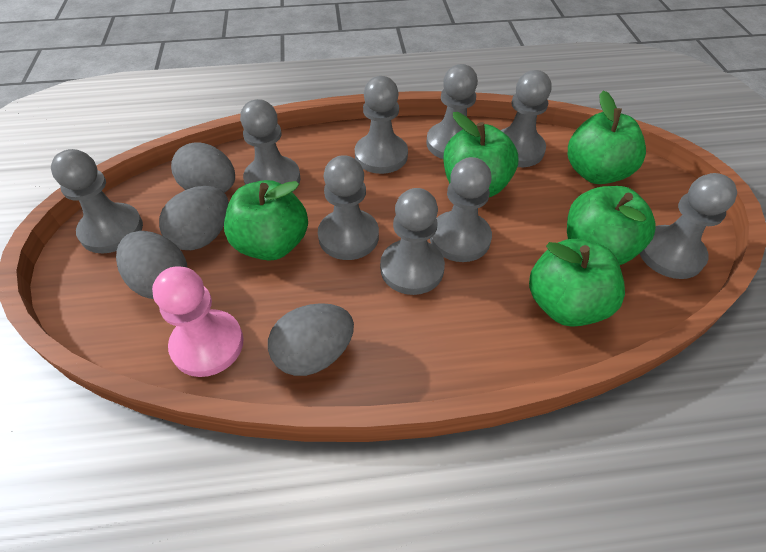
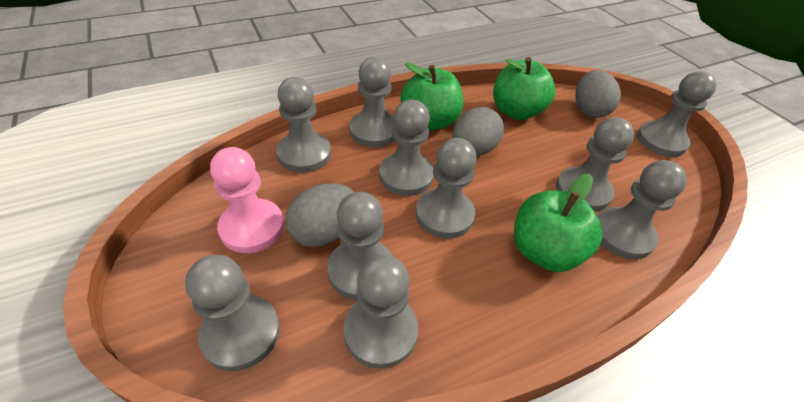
green apple: [224,180,308,261] [443,112,518,197] [529,239,625,327] [567,186,656,265] [568,90,646,184] = 5 -> [400,63,463,131] [493,57,555,120] [514,173,602,272] = 3
grey egg: [116,231,188,299] [159,186,229,250] [171,142,235,193] [268,303,354,376] = 4 -> [285,183,354,247] [452,107,504,156] [575,70,621,118] = 3
grey pawn: [51,149,143,253] [240,99,300,192] [318,155,379,260] [355,76,408,174] [380,188,445,295] [426,64,478,159] [430,157,492,262] [500,70,552,167] [639,173,737,279] = 9 -> [185,255,280,371] [276,77,331,172] [327,192,392,300] [344,255,418,369] [349,57,395,147] [379,100,434,196] [416,138,477,239] [556,117,634,212] [597,160,687,259] [637,71,717,157] = 10

